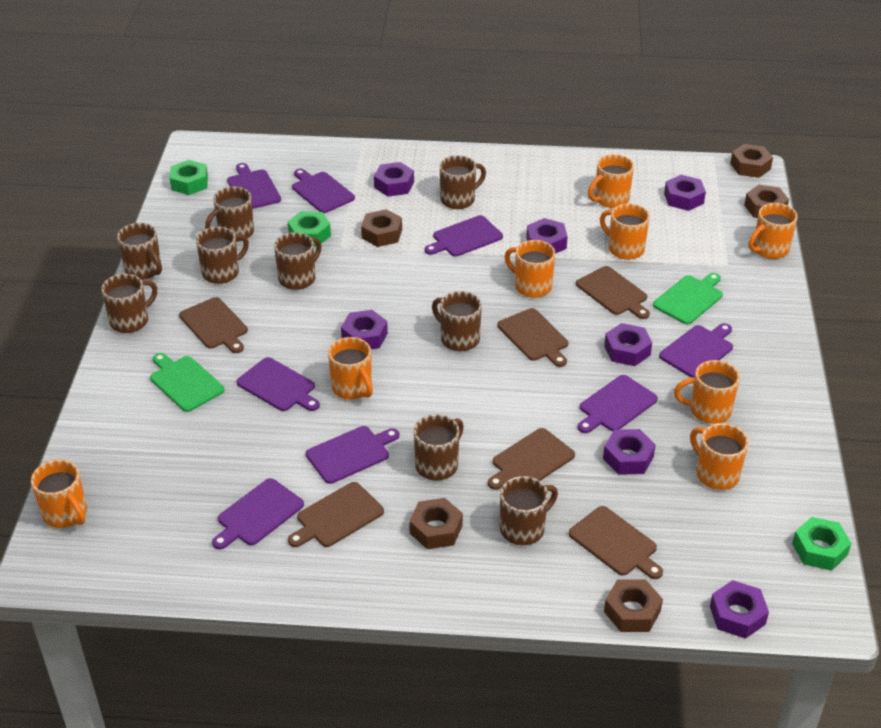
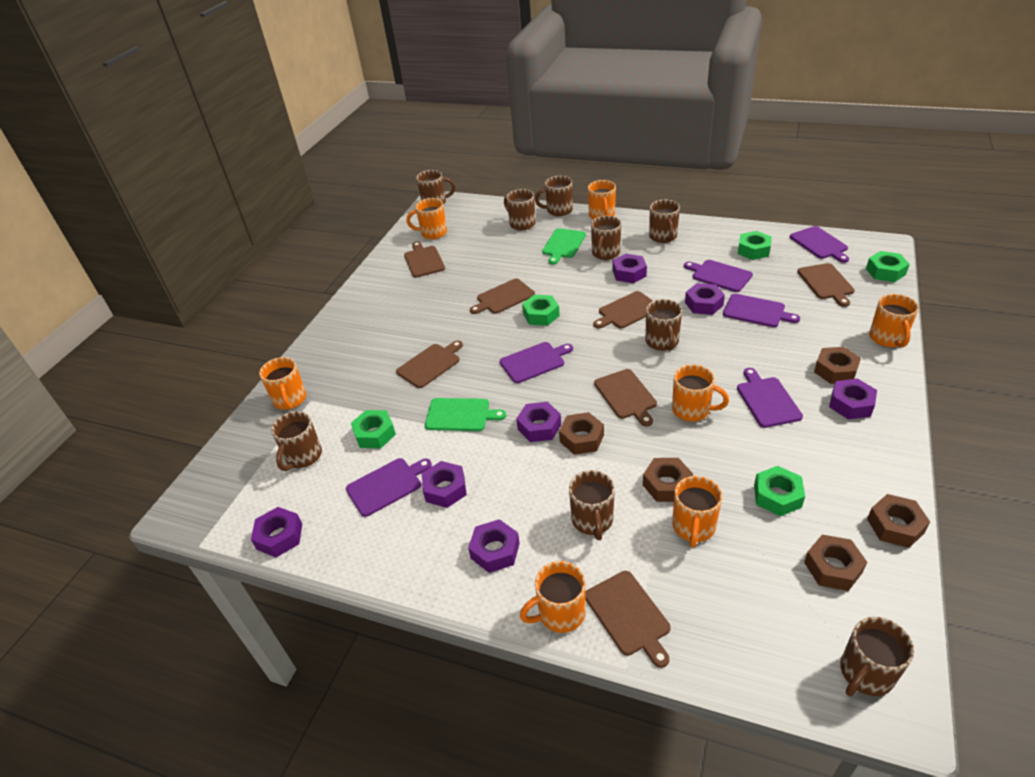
brown cutting board: [179,297,248,353] [288,482,384,547] [488,428,575,490] [497,308,568,367] [569,506,663,579] [576,266,650,319] = 6 -> [396,340,463,388] [404,242,445,278] [470,278,535,314] [586,571,671,668] [593,291,653,329] [594,369,657,426] [797,263,855,307] = 7
green nut: [170,160,208,195] [288,211,331,247] [792,517,851,571] = 3 -> [351,410,396,448] [522,295,560,326] [738,231,772,260] [754,466,805,516] [866,251,910,282] = 5
orange mug: [31,460,87,528] [328,337,373,399] [505,240,555,298] [588,154,634,208] [600,204,650,260] [674,360,740,424] [690,423,748,490] [749,203,798,259] = 8 -> [259,357,306,410] [406,198,447,239] [520,561,586,633] [588,180,616,220] [672,364,729,421] [672,476,722,548] [869,294,919,348] = 7
purple cutting board: [212,478,304,550] [227,163,281,209] [236,357,320,411] [292,169,355,213] [306,426,399,484] [425,215,503,257] [578,375,658,433] [659,323,733,378] = 8 -> [346,458,432,517] [500,342,573,383] [684,260,753,292] [723,294,800,327] [737,368,803,428] [790,226,849,263] = 6

